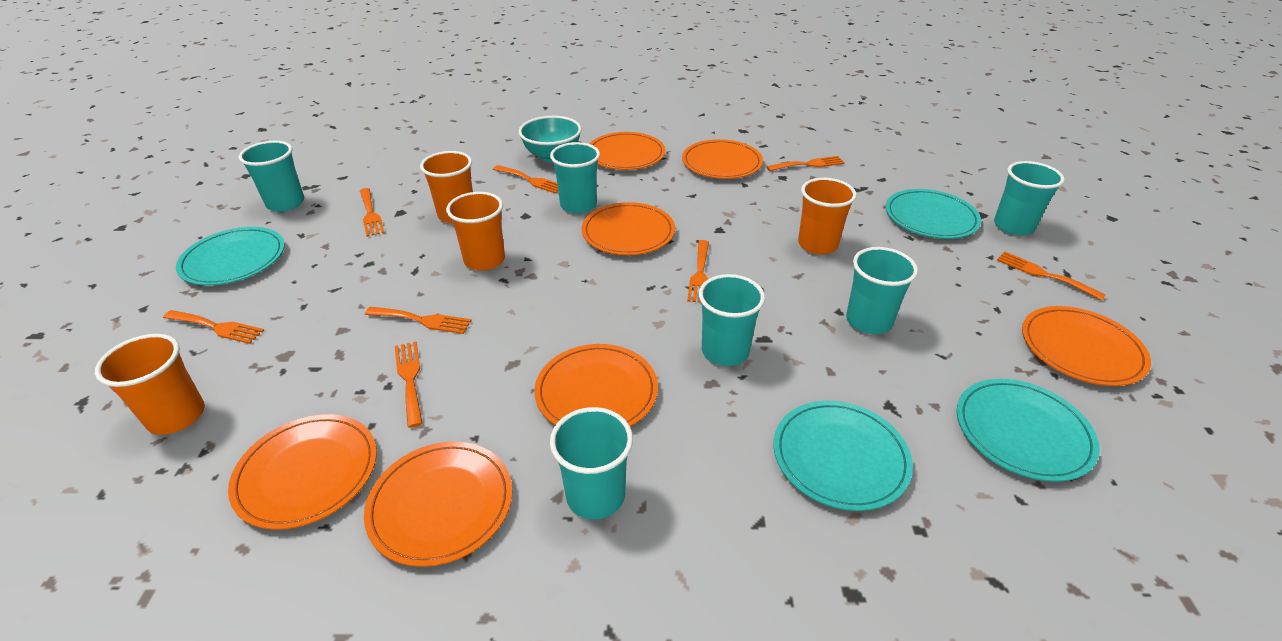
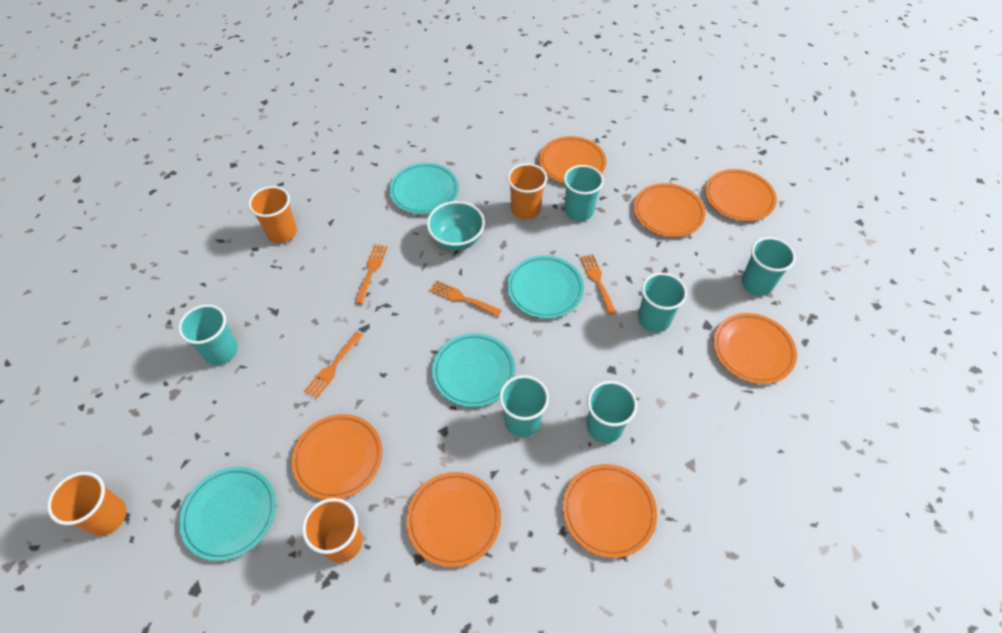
orange fork: [163,310,264,344] [360,188,385,237] [365,307,472,334] [395,341,423,428] [493,165,558,194] [687,240,709,303] [766,156,845,171] [997,252,1106,301] = 8 -> [304,332,364,399] [355,244,388,304] [429,280,502,317] [580,254,617,315] = 4

